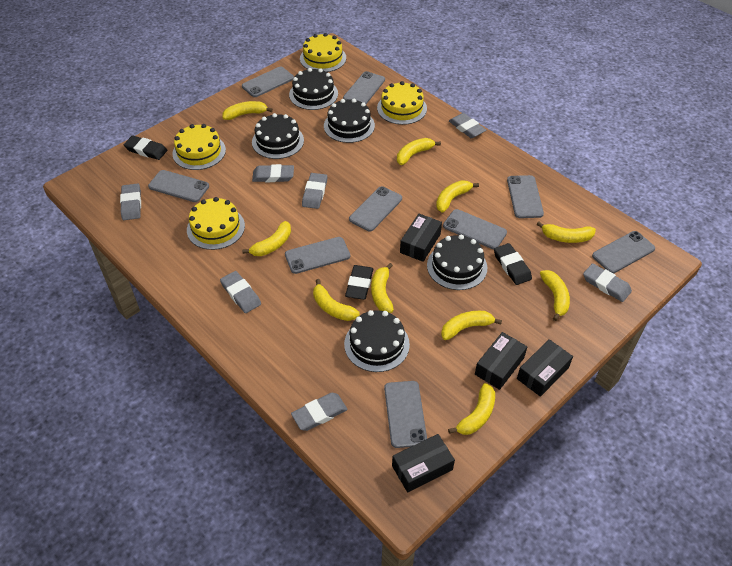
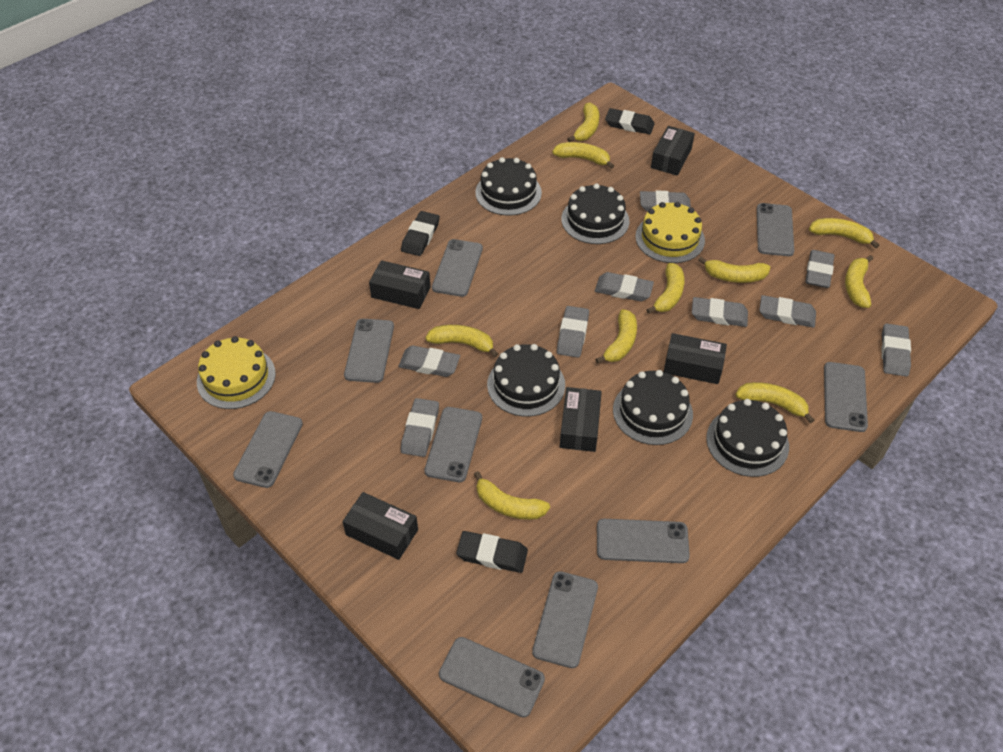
black box: [392,434,455,493] [400,214,442,262] [475,332,527,390] [517,339,573,397] = 4 -> [342,492,418,560] [369,260,431,309] [560,387,602,452] [651,126,695,176] [664,333,727,384] = 5
grey eraser: [120,184,141,220] [220,271,261,313] [252,164,294,182] [291,393,348,431] [302,173,327,209] [449,113,486,138] [583,263,632,302] = 7 -> [399,345,460,377] [401,398,439,457] [557,306,589,358] [595,272,654,301] [640,190,691,211] [692,297,748,327] [759,295,816,328] [805,250,834,288] [881,323,911,376] = 9
yellow cake: [172,124,226,170] [187,197,245,250] [300,33,346,72] [377,81,427,125] = 4 -> [197,336,276,409] [635,202,705,263] = 2

